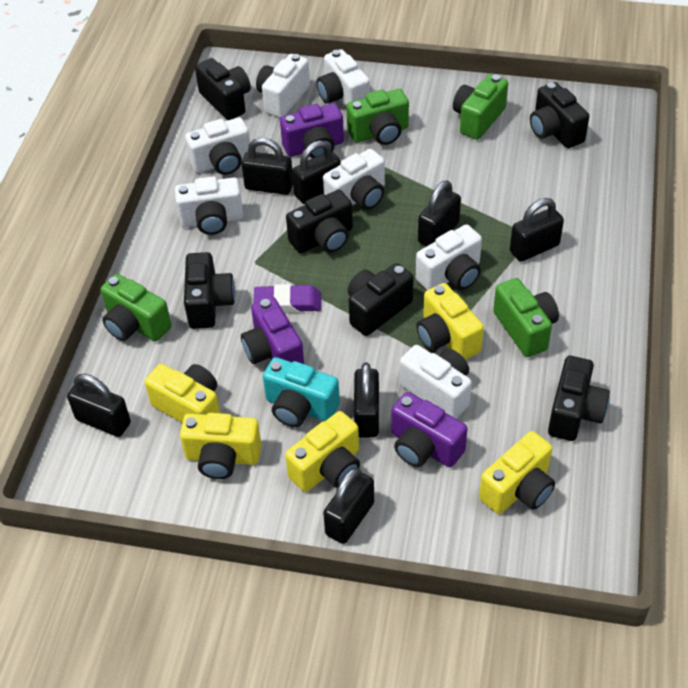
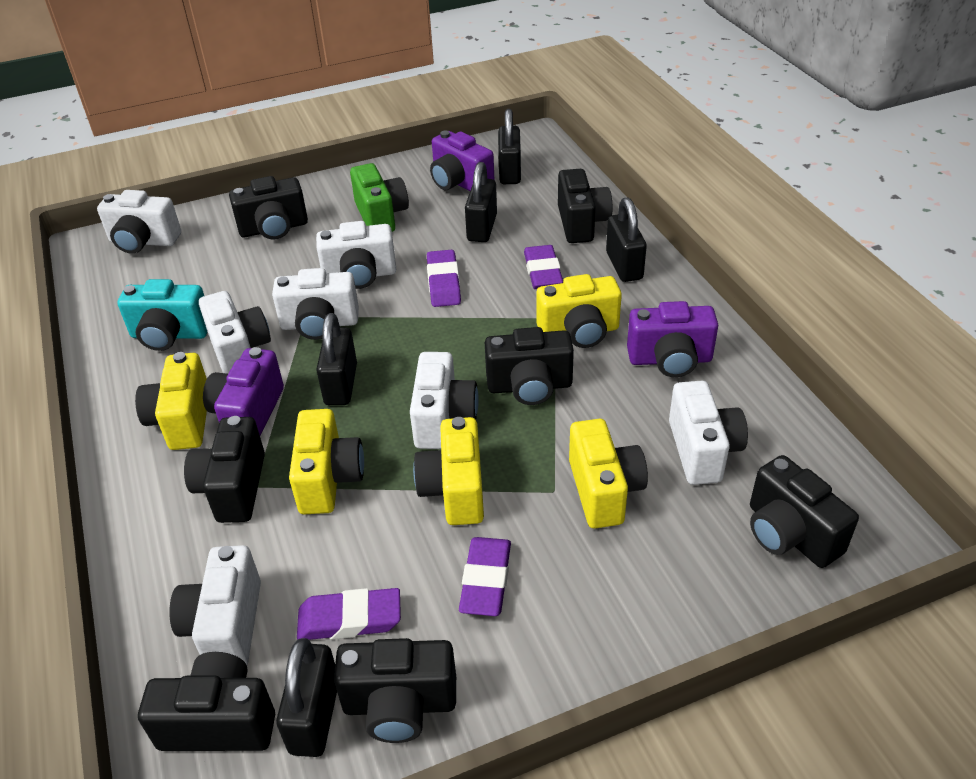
black camera: [184,252,235,329] [195,58,251,120] [286,190,353,253] [348,263,413,336] [530,82,589,148] [548,356,610,441] = 6 -> [138,652,275,751] [184,416,265,523] [229,176,308,240] [334,638,456,743] [485,327,574,405] [558,169,612,243] [750,455,859,568] = 7
black padlock: [67,374,131,437] [242,138,293,195] [292,141,341,204] [323,468,374,544] [354,363,379,437] [418,181,461,247] [510,198,564,262] = 7 -> [276,638,337,757] [316,313,357,405] [465,162,497,242] [498,109,521,184] [606,198,647,282] = 5
green camera: [101,274,172,341] [346,89,409,145] [453,74,508,140] [493,278,559,357] = 4 -> [350,163,409,232] = 1
purple eraser: [253,284,321,313] = 1 -> [297,588,401,640] [427,250,461,307] [459,537,511,616] [524,245,563,289] = 4

